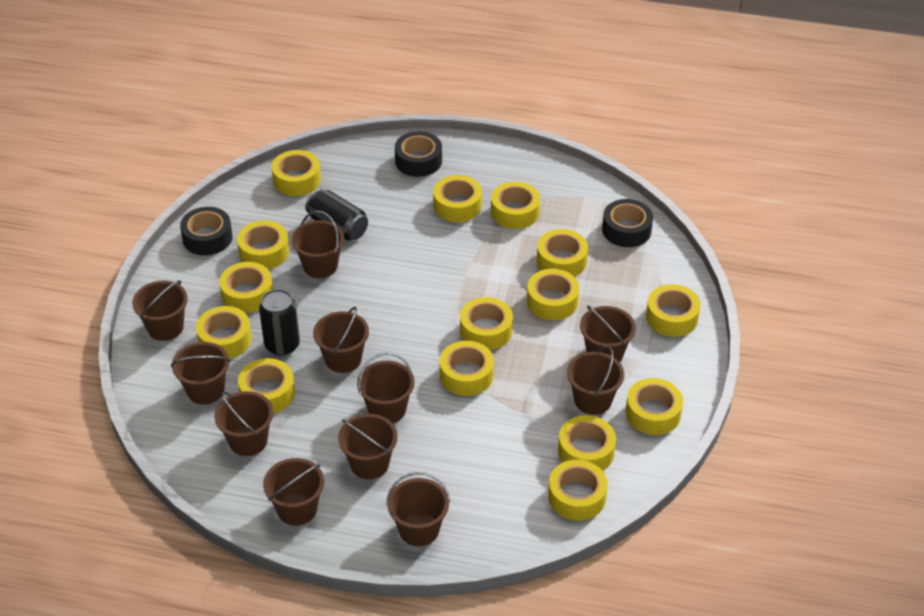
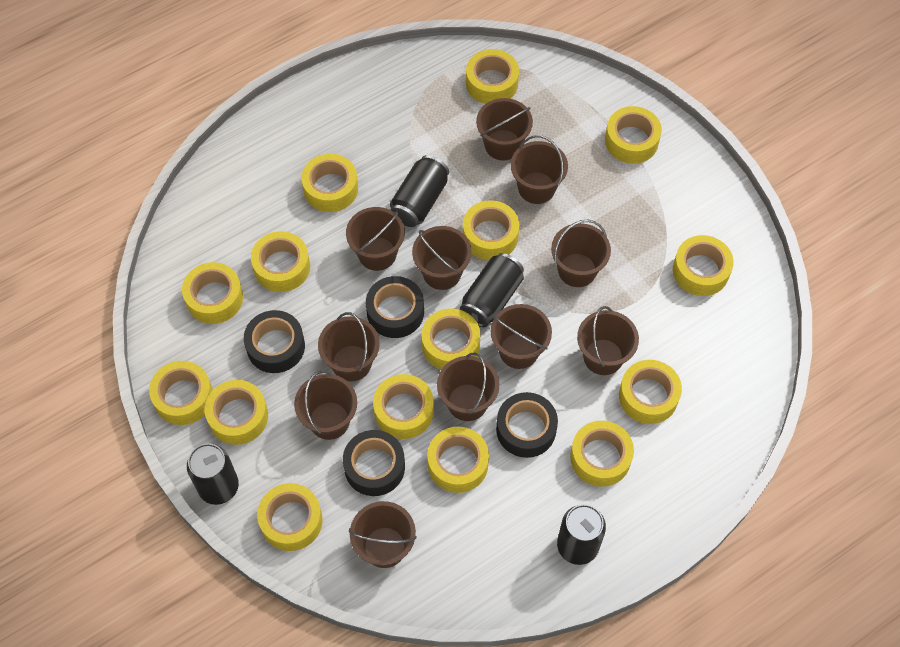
black can: [259,289,300,356] [305,189,368,240] = 2 -> [187,443,239,505] [390,155,449,227] [460,253,524,327] [557,504,606,565] = 4
black tape: [180,207,233,255] [395,131,442,177] [602,199,653,247] = 3 -> [244,310,305,373] [343,430,405,496] [366,276,424,338] [496,392,558,458] = 4

